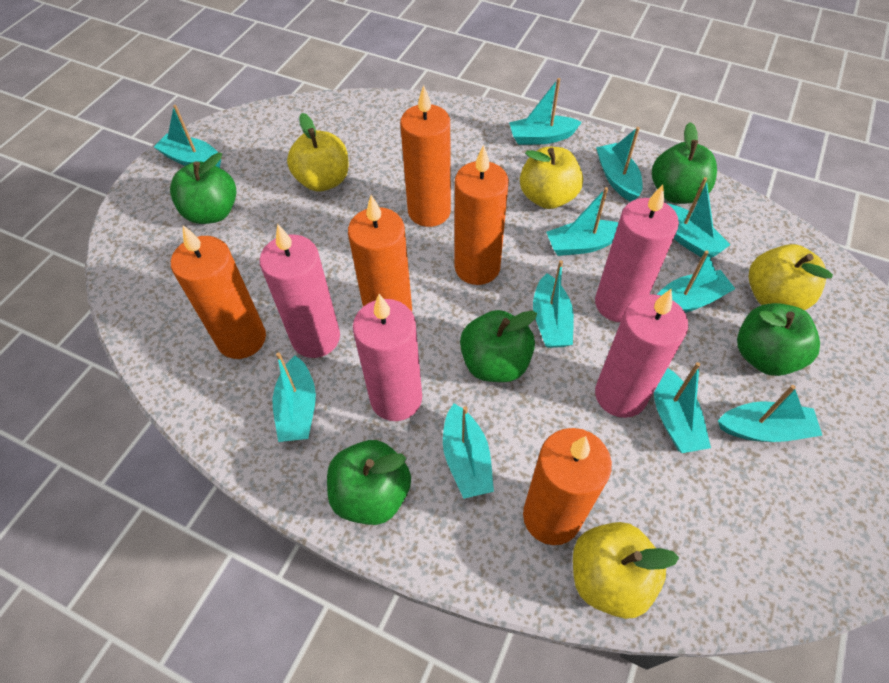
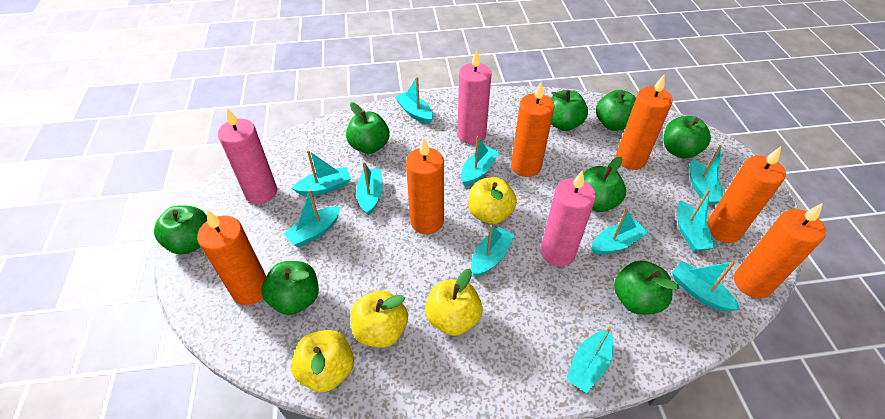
green apple: [170,152,236,224] [327,440,411,525] [460,310,537,382] [652,122,717,204] [737,303,820,376] = 5 -> [154,205,207,255] [261,261,319,315] [346,102,390,154] [551,90,588,131] [583,157,626,212] [596,90,636,130] [614,261,679,315] [664,116,711,159] = 8
orange candle: [171,225,266,359] [348,195,412,311] [400,85,451,227] [455,145,509,285] [523,428,612,545] = 5 -> [197,210,266,305] [406,138,444,234] [511,81,554,177] [616,75,673,170] [707,147,786,243] [734,203,826,298] = 6
pink candle: [259,224,340,358] [353,294,422,421] [595,184,679,322] [595,289,688,418] = 4 -> [218,108,277,204] [457,50,491,144] [540,170,596,267] = 3

